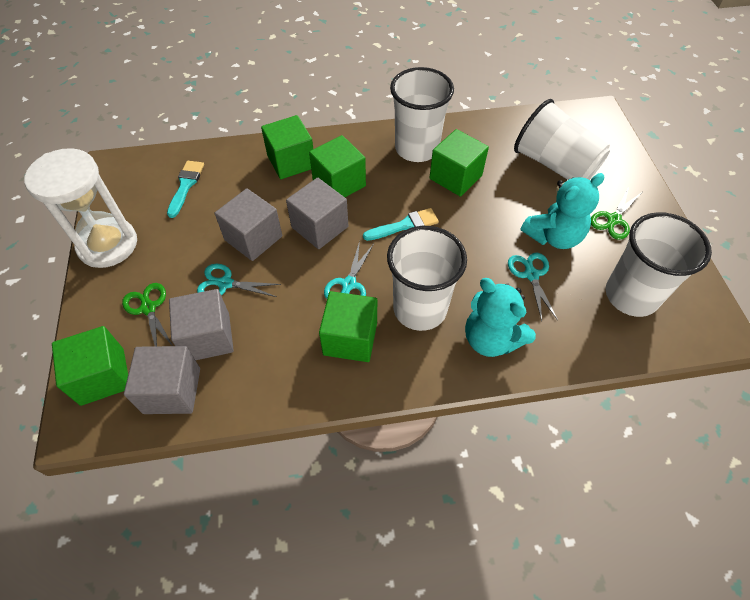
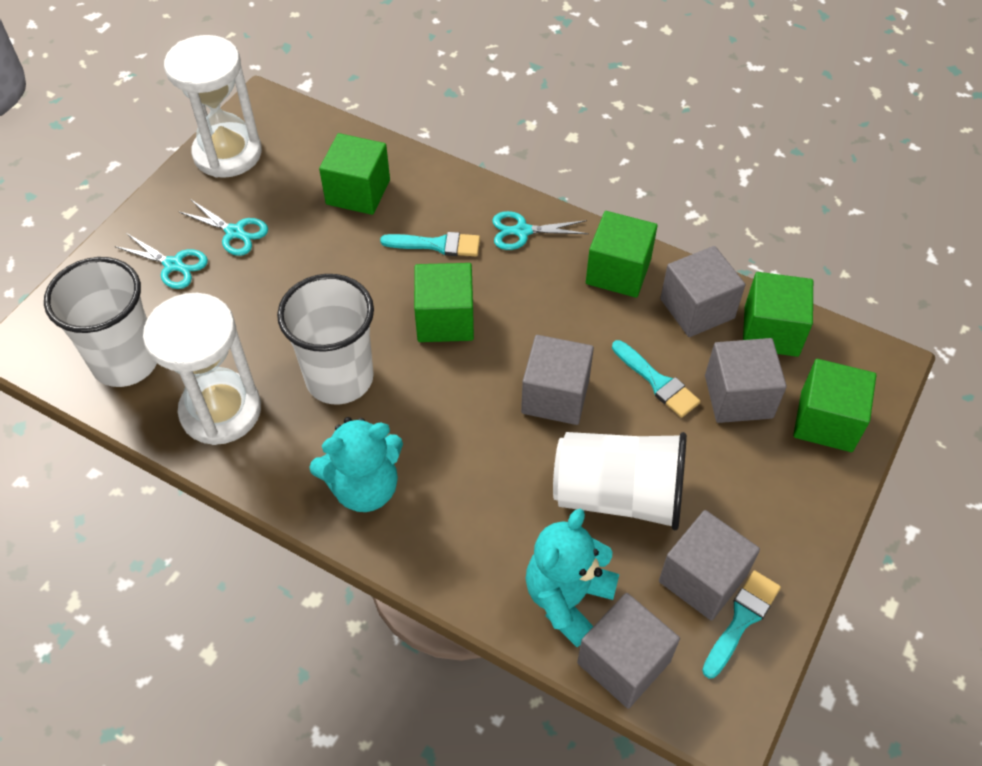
green scissors: [122,283,173,346] [591,187,641,240] = 2 -> none = 0
grey cube: [124,346,200,414] [169,289,234,360] [215,188,282,261] [286,178,348,249] = 4 -> [521,335,594,425] [577,593,680,709] [659,510,760,621] [660,246,745,337] [705,338,787,423] = 5
turquoise brush: [167,161,204,218] [363,208,439,241] = 2 -> [380,232,480,256] [612,340,701,418] [702,570,781,679] = 3
white cup: [387,226,467,331] [390,67,454,162] [514,99,610,180] [606,212,712,317] = 4 -> [44,257,157,387] [277,274,374,405] [553,432,687,530] = 3
white hourglass: [24,148,137,268] = 1 -> [143,293,261,445] [164,35,262,178] = 2

